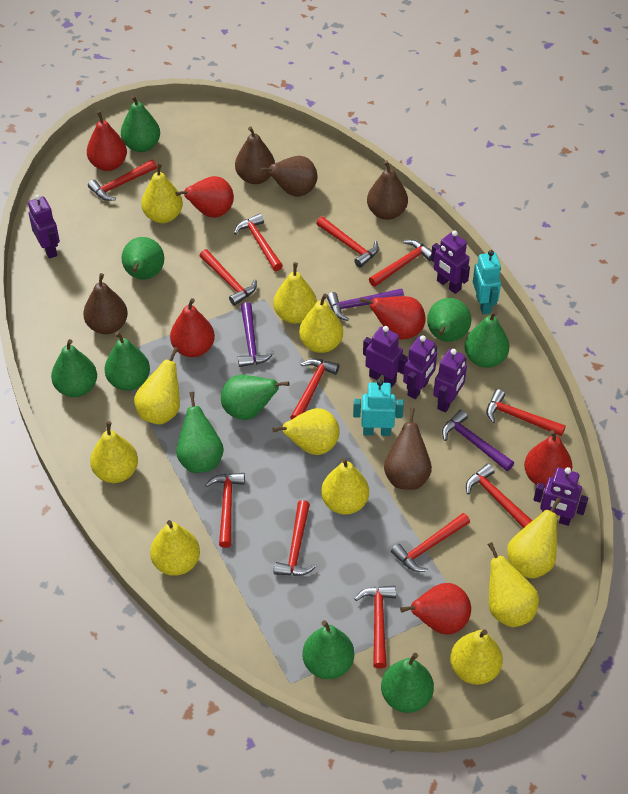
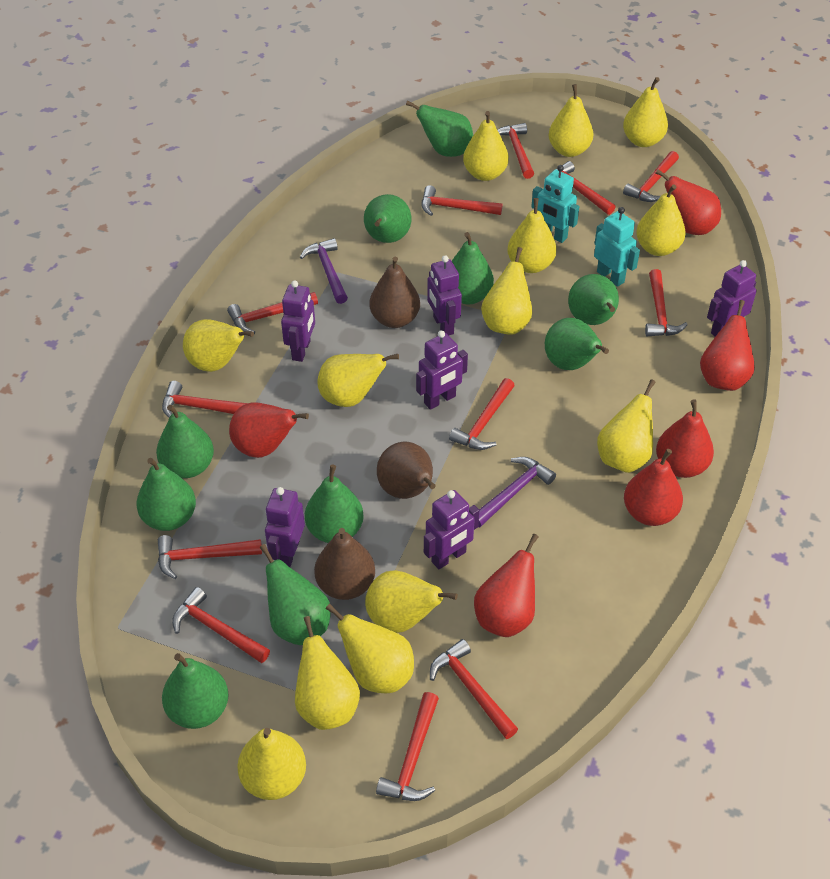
brown pear: [83,273,128,334] [235,126,275,184] [260,156,318,197] [367,160,408,220] [384,408,432,490] = 5 -> [314,528,375,600] [369,257,420,328] [377,441,436,499] = 3
purple hammer: [238,302,274,367] [327,288,404,321] [442,410,514,471] = 3 -> [300,238,348,304] [478,457,556,527] = 2
yellow pear: [90,421,138,483] [134,347,180,425] [141,163,183,223] [150,520,200,576] [272,408,340,455] [273,262,317,324] [299,294,343,353] [321,458,369,515] [450,630,503,685] [488,542,539,627] [507,497,561,579] = 11 -> [183,319,254,372] [237,728,306,800] [295,616,360,730] [317,354,399,407] [326,604,414,693] [365,570,458,633] [463,111,509,181] [481,247,532,335] [507,198,557,273] [549,84,594,157] [597,379,656,473] [623,77,668,147] [636,184,686,256] = 13

